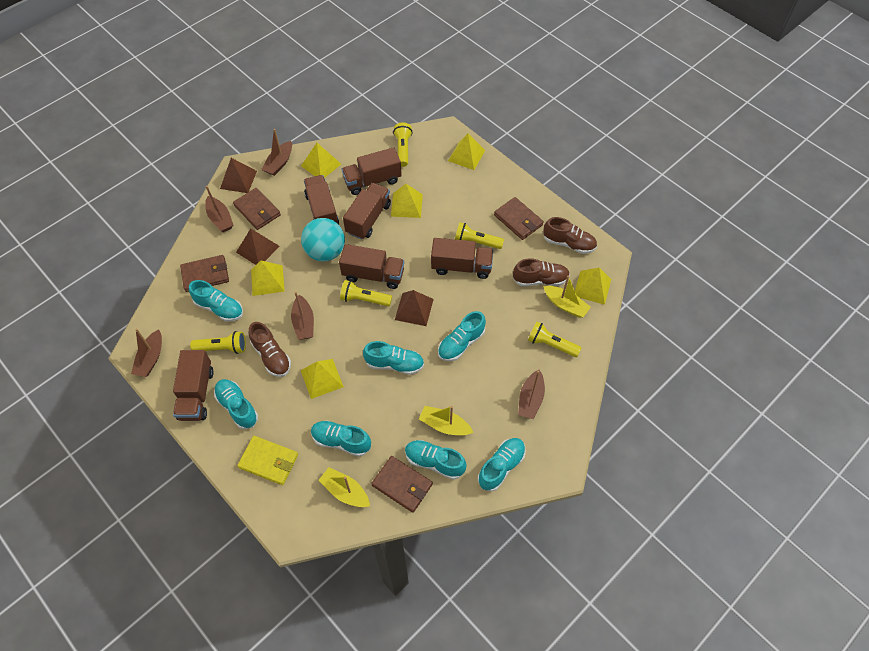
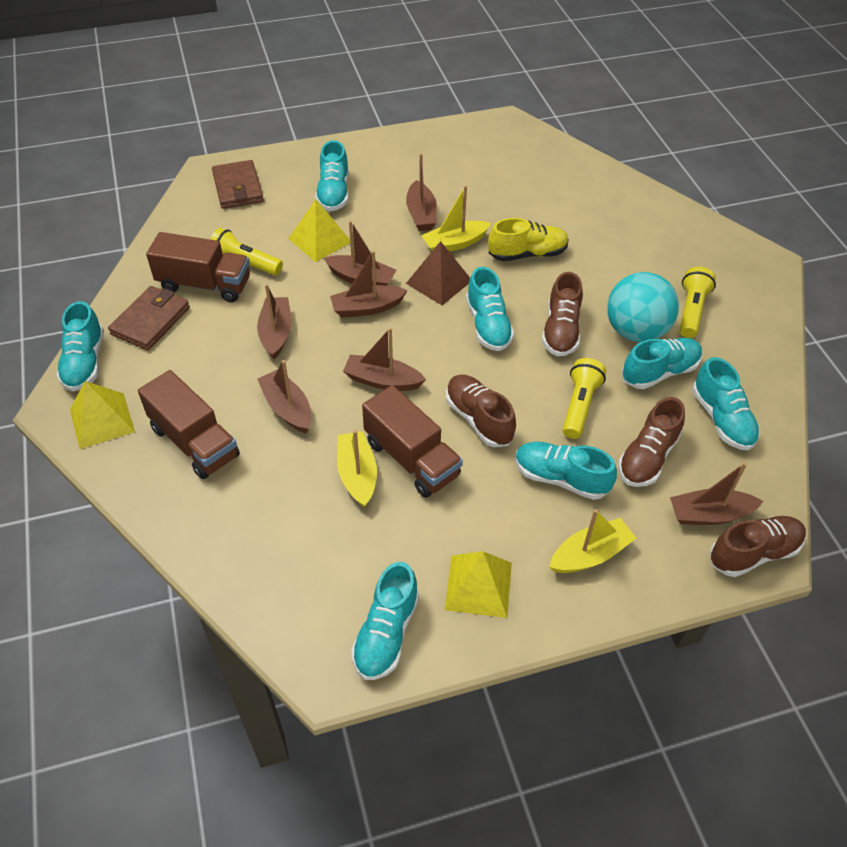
brown boat: [131,329,162,377] [205,186,233,232] [261,129,292,176] [291,292,314,340] [518,370,545,419] = 5 -> [257,284,292,359] [257,360,312,433] [324,220,396,285] [330,251,408,318] [343,328,426,391] [406,153,437,231] [670,463,763,525] = 7
brown pyramid: [220,158,257,193] [236,229,280,265] [395,290,434,326] = 3 -> [406,241,470,305] = 1
brown shoe: [248,322,291,377] [513,258,570,286] [543,217,597,254] = 3 -> [446,375,516,447] [542,272,583,357] [618,397,685,487] [709,516,806,577] = 4
brown truck: [173,350,214,421] [304,175,339,224] [339,244,404,289] [342,147,402,195] [343,183,391,239] [431,238,493,279] = 6 -> [138,370,240,479] [146,232,250,302] [362,385,463,498] = 3
brown wallet: [180,255,229,292] [233,188,281,230] [371,456,433,513] [494,197,544,240] = 4 -> [108,286,190,350] [212,160,264,209] = 2
yellow flashlight: [190,331,246,354] [340,280,392,306] [393,122,412,167] [455,222,504,249] [528,321,581,357] = 5 -> [210,228,283,275] [562,358,606,439] [680,267,716,338] = 3
yellow pyramid: [251,260,285,296] [301,143,341,178] [301,359,344,399] [391,184,423,218] [448,133,485,170] [575,268,611,305] = 6 -> [70,381,135,449] [288,199,350,262] [445,551,512,618] = 3
yellow shoe: none = 0 -> [488,218,569,261] = 1
yellow wallet: [237,436,298,485] = 1 -> none = 0

